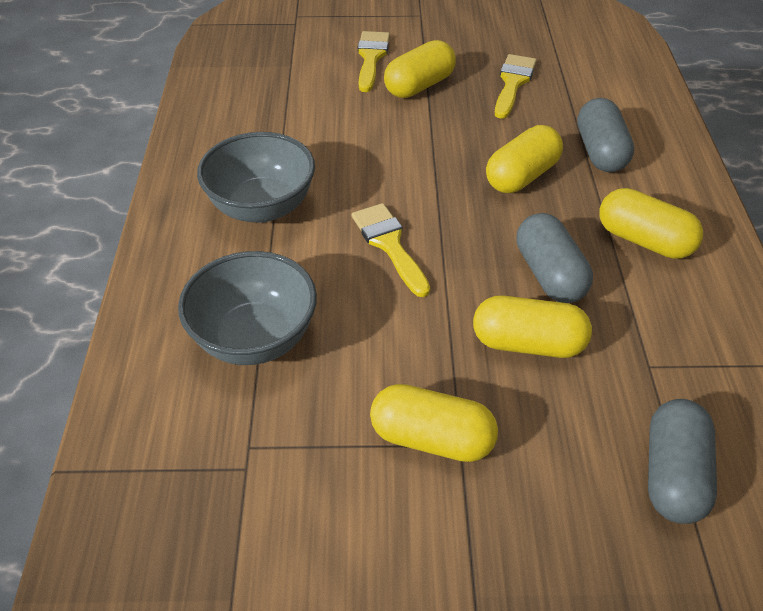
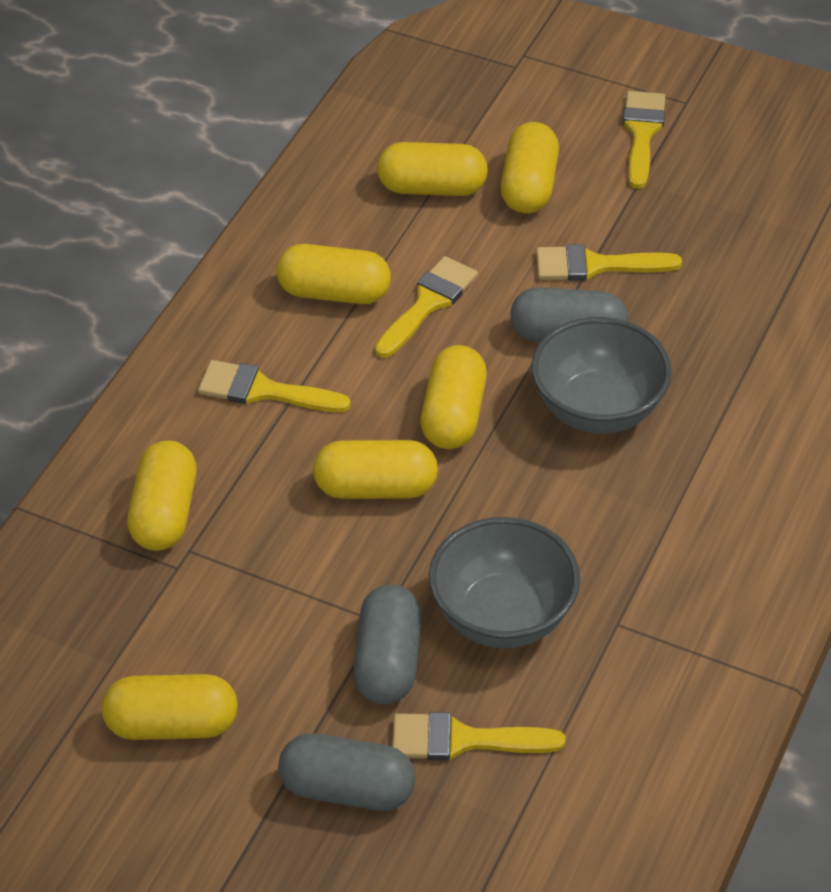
yellow brush: [352,203,430,297] [358,31,390,92] [495,54,537,119] = 3 -> [198,360,351,412] [375,256,478,358] [392,712,566,761] [536,244,682,281] [623,91,666,189] = 5
yellow capsule: [370,384,498,462] [384,40,456,98] [473,296,592,358] [486,125,563,193] [600,188,703,259] = 5 -> [102,674,238,740] [127,440,197,551] [276,244,391,304] [313,440,438,499] [377,142,488,196] [421,345,487,449] [500,122,559,213] = 7

